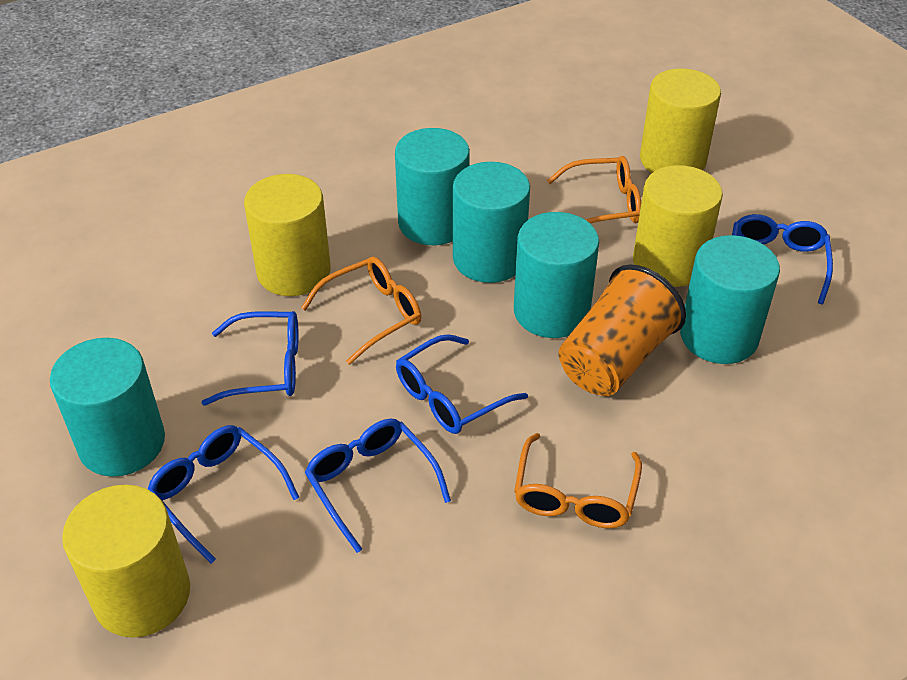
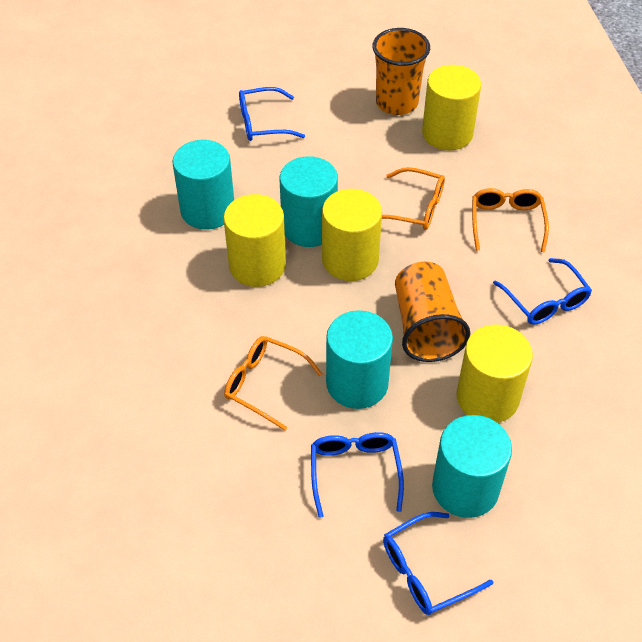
blue glasses: [148,425,299,563] [202,311,299,406] [305,419,451,553] [396,334,528,434] [732,214,833,304] = 5 -> [239,87,305,141] [311,432,404,518] [383,512,493,615] [493,258,592,325] = 4
orange cup: [559,265,686,396] = 1 -> [373,28,430,115] [395,262,470,362] = 2
turquoise cylinder: [50,338,165,477] [395,128,470,245] [453,162,530,283] [514,212,599,338] [680,235,780,364] = 5 -> [172,140,234,230] [280,156,338,247] [326,310,393,409] [432,415,512,518] = 4

